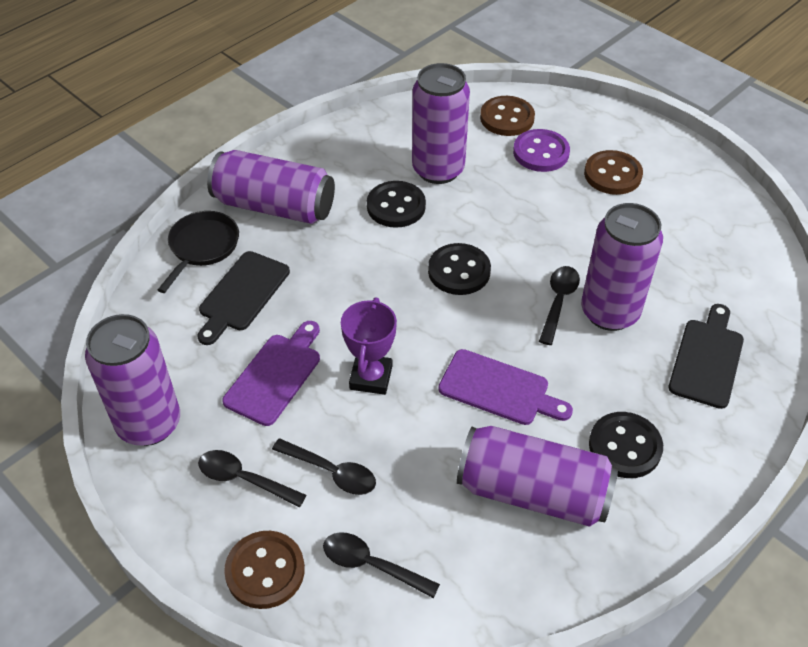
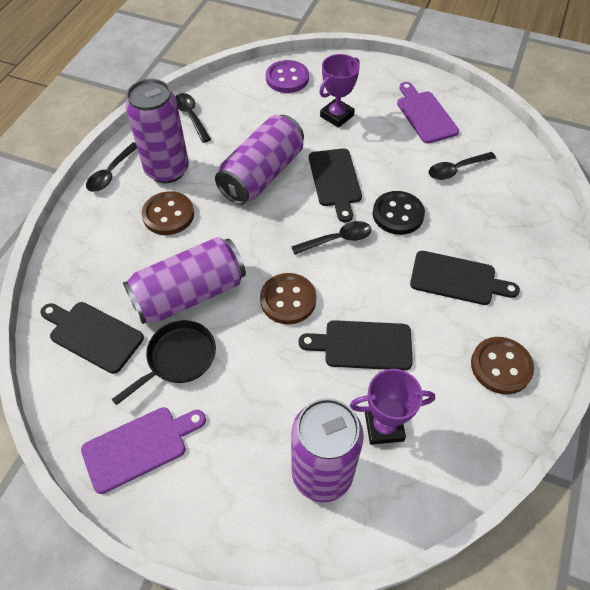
black button: [367,181,426,228] [428,243,491,295] [589,412,663,478] = 3 -> [373,191,425,235] = 1
black cutting board: [197,251,290,345] [668,304,744,409] = 2 -> [40,302,144,374] [299,320,413,370] [309,148,362,222] [410,251,520,305] = 4
purple can: [85,314,180,446] [207,150,335,224] [412,63,470,184] [457,426,618,527] [581,203,663,331] = 5 -> [123,237,246,324] [126,79,189,183] [215,115,304,205] [291,398,364,502] = 4
purple trophy: [341,297,397,395] = 1 -> [319,54,360,128] [350,369,435,445] = 2

